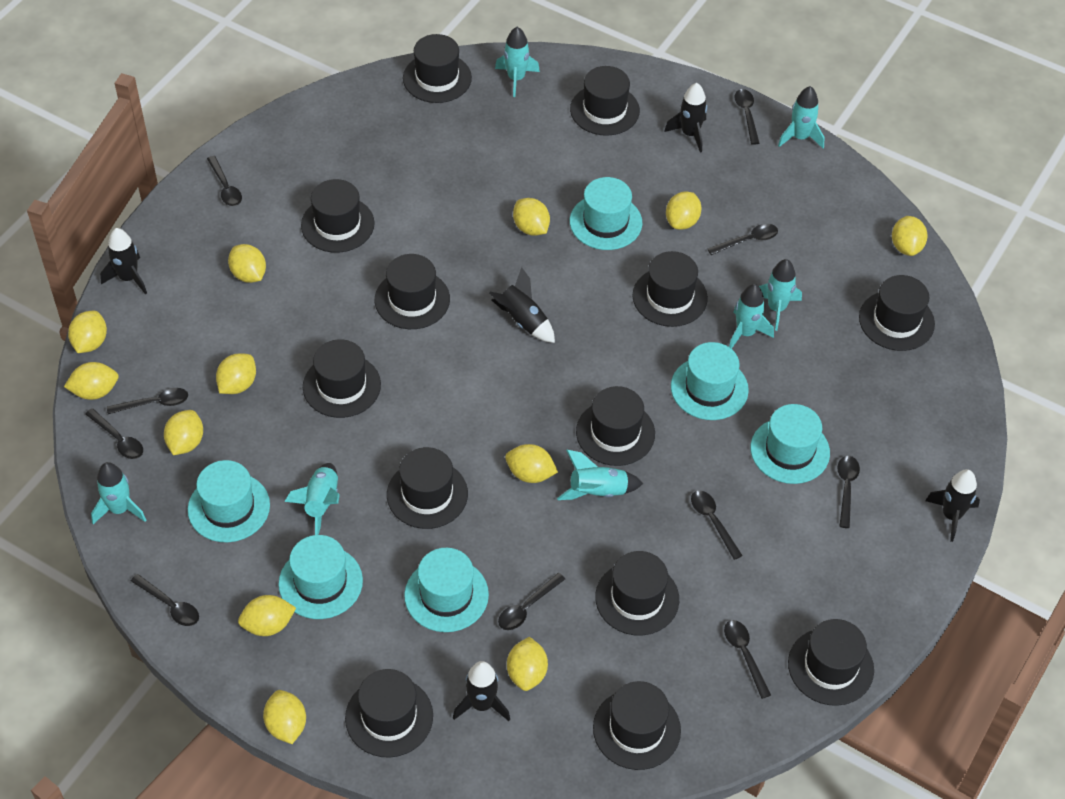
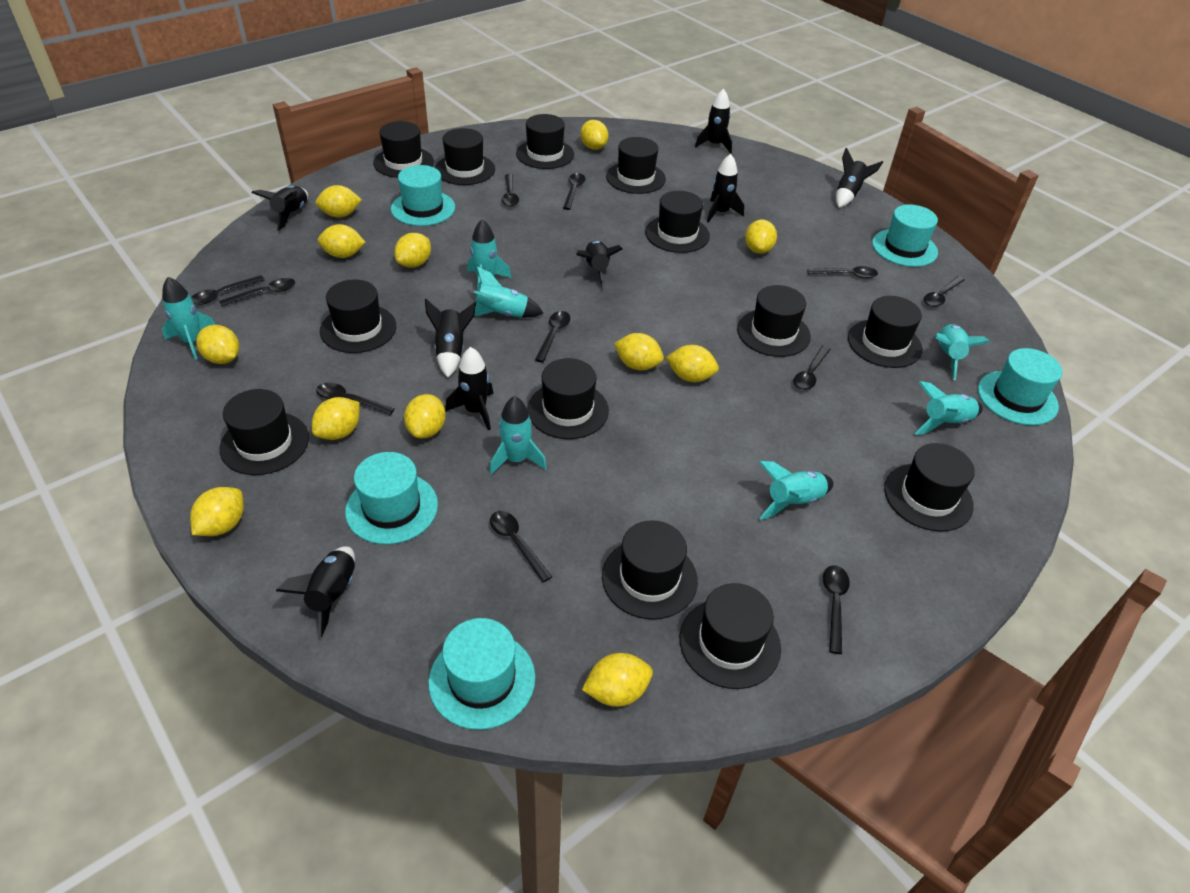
black rocket: [100,228,147,294] [453,661,510,721] [489,267,555,343] [664,83,707,153] [925,469,980,542] = 5 -> [252,186,308,231] [276,546,355,638] [425,299,476,378] [445,347,493,430] [576,240,623,290] [695,89,732,154] [707,154,744,223] [836,148,883,208] = 8
black spoon: [85,408,143,459] [107,388,188,414] [131,574,199,626] [207,156,242,206] [498,573,565,630] [691,491,743,560] [708,224,778,255] [724,620,771,699] [734,89,759,145] [837,456,860,528] = 10 -> [191,275,265,305] [219,278,295,307] [316,383,395,415] [490,511,552,582] [502,174,519,207] [535,311,570,363] [563,173,586,210] [794,346,831,390] [807,266,878,279] [823,565,850,654] [924,276,965,307] = 11
turquoise hat: [188,460,270,542] [279,535,363,619] [404,548,489,632] [570,177,642,250] [671,342,749,420] [750,404,830,484] = 6 -> [345,452,438,544] [391,165,455,226] [428,618,535,730] [872,204,938,267] [978,348,1062,425] = 5

